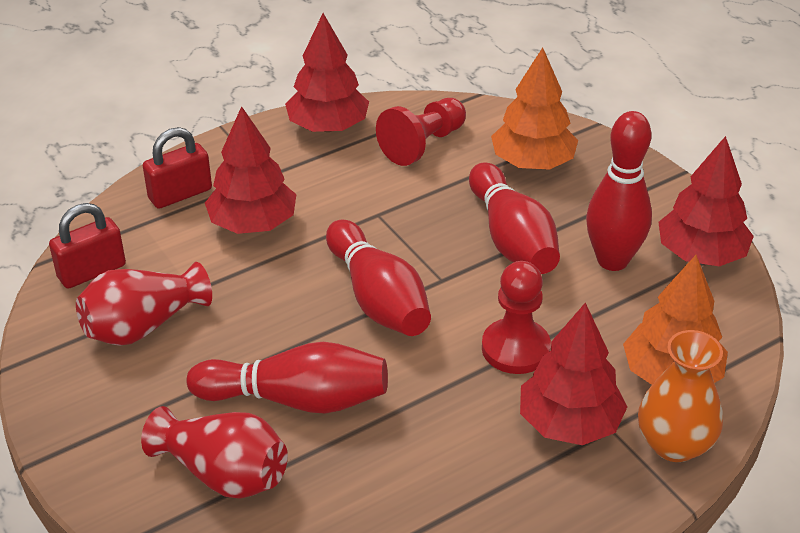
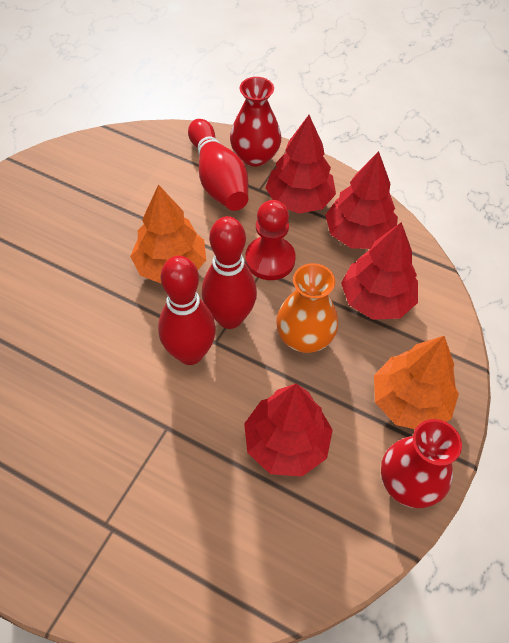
red bowling pin: [187,342,388,414] [326,220,431,336] [469,163,560,274] [586,111,652,271] = 4 -> [158,256,216,365] [188,119,248,211] [202,216,257,329] = 3
red padlock: [49,203,126,289] [143,127,212,209] = 2 -> none = 0
red pawn: [376,98,466,166] [482,261,551,374] = 2 -> [246,200,296,280] = 1

